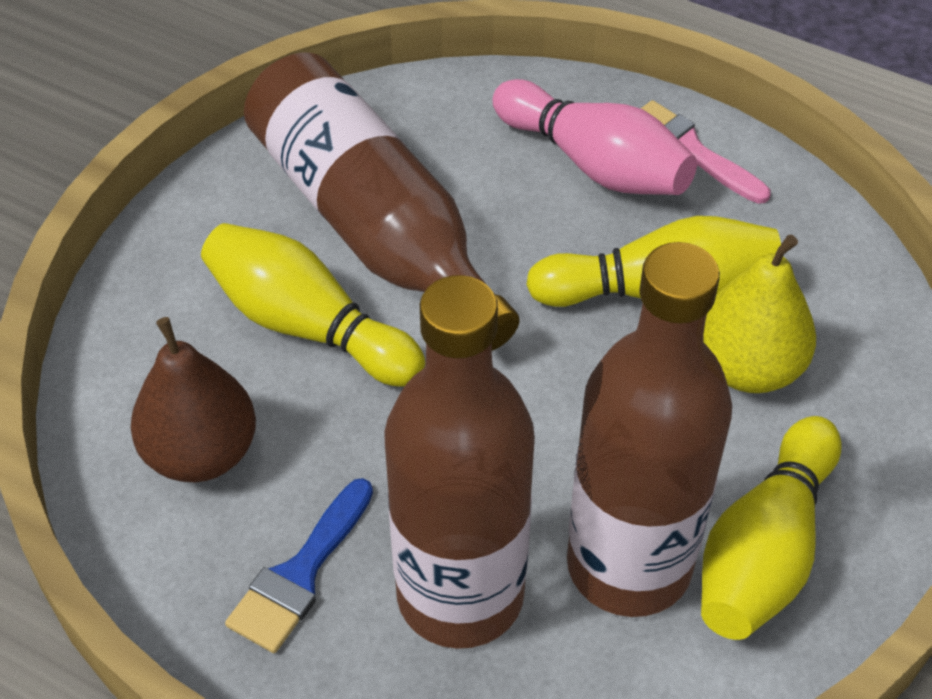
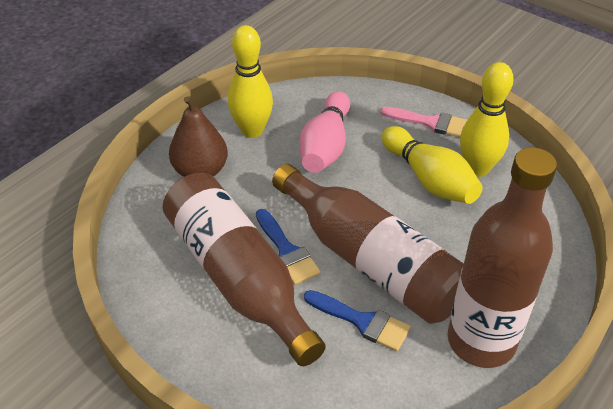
blue brush: [225,478,373,653] = 1 -> [256,209,320,285] [304,290,411,352] = 2
yellow pear: [703,234,816,393] = 1 -> none = 0

